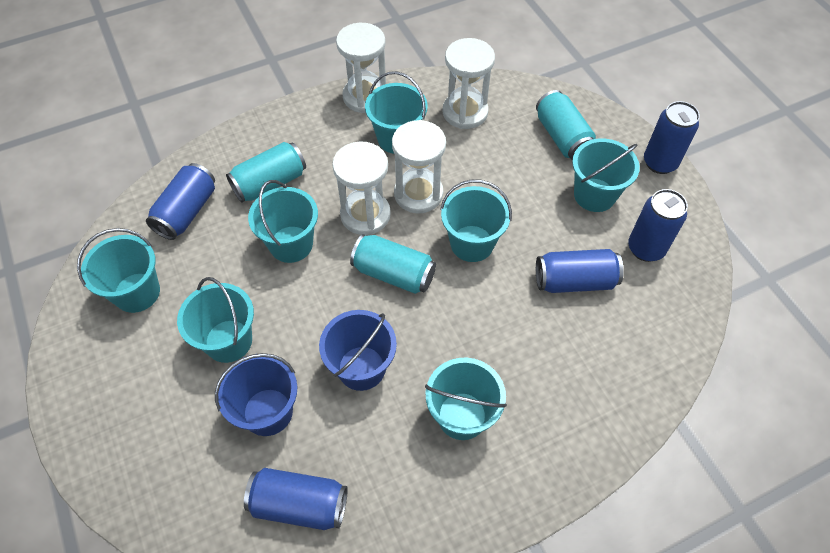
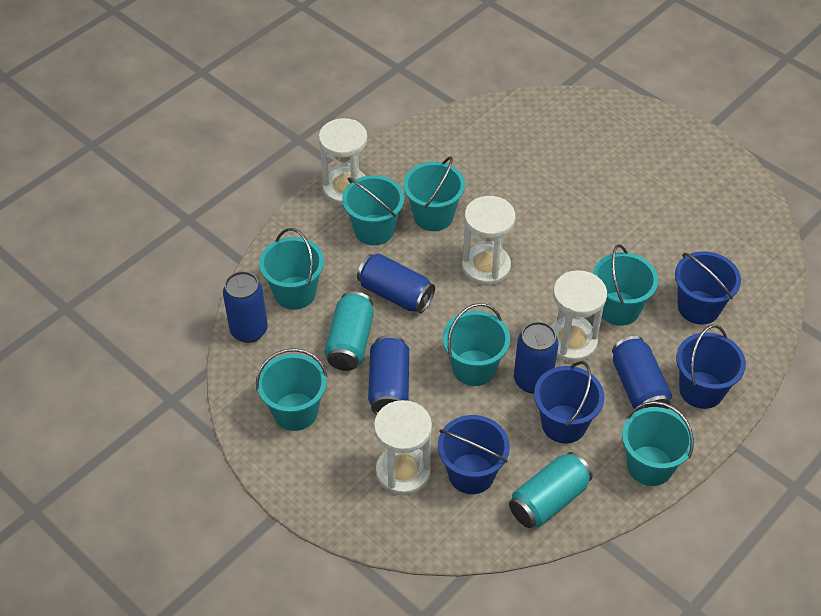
blue bucket: [215,353,297,436] [319,310,397,391] = 2 -> [438,415,510,494] [534,361,604,443] [675,251,741,324] [676,325,746,409] = 4
turquoise can: [226,142,306,203] [350,234,436,294] [536,90,596,160] = 3 -> [325,291,374,371] [509,452,593,528] = 2

